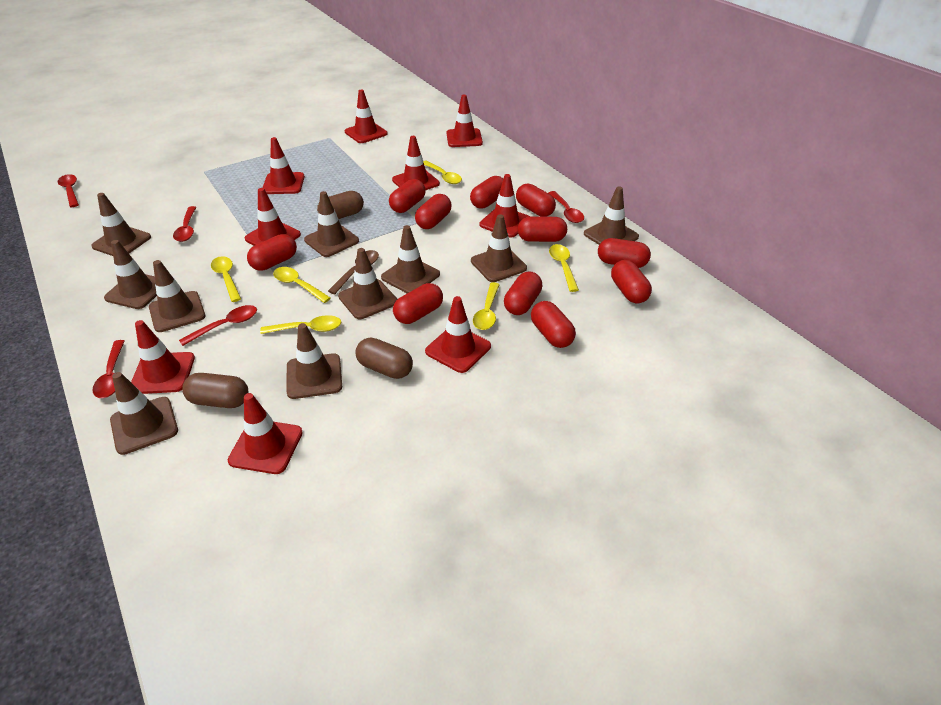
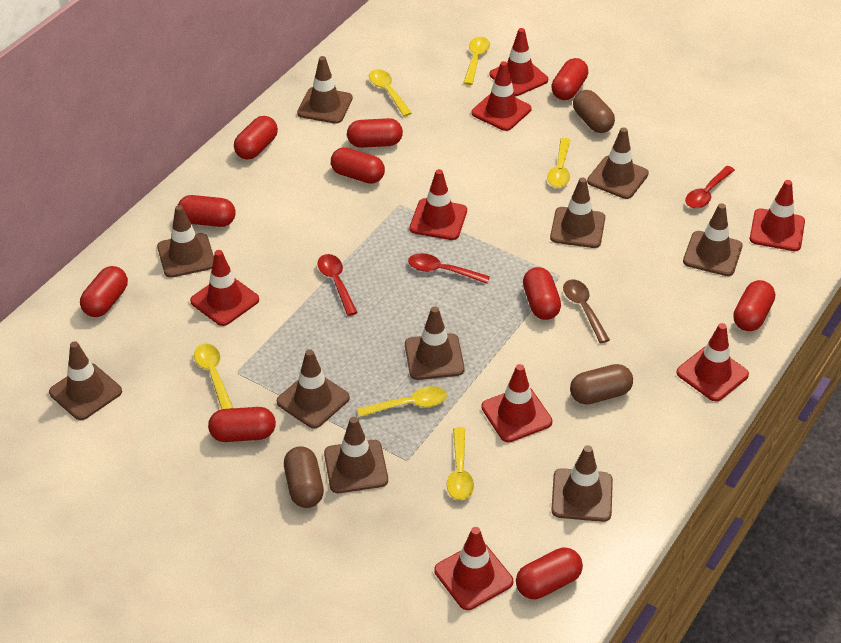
red capsule: [247,234,297,271] [389,179,426,213] [393,283,443,324] [415,194,452,229] [470,176,503,209] [504,271,542,315] [516,183,556,217] [517,217,567,242] [531,301,576,348] [598,238,651,268] [611,260,652,304] = 11 -> [80,266,128,317] [178,195,236,227] [208,407,276,442] [234,116,278,160] [331,147,385,184] [347,118,403,148] [516,547,583,599] [523,267,561,320] [551,58,588,100] [733,280,775,331] = 10
red spoon: [58,174,79,207] [93,340,125,398] [173,206,196,242] [179,305,257,346] [549,191,584,223] = 5 -> [318,254,358,316] [408,253,490,284] [685,166,735,209] = 3
red traffic cone: [131,320,195,394] [228,393,303,474] [245,188,301,246] [262,137,305,194] [345,89,388,143] [392,136,440,190] [425,296,491,373] [446,95,483,147] [479,174,530,238] = 9 -> [190,250,259,326] [410,169,467,240] [434,527,513,610] [472,61,532,131] [481,364,552,442] [490,28,548,96] [677,323,749,401] [750,180,805,251] = 8

